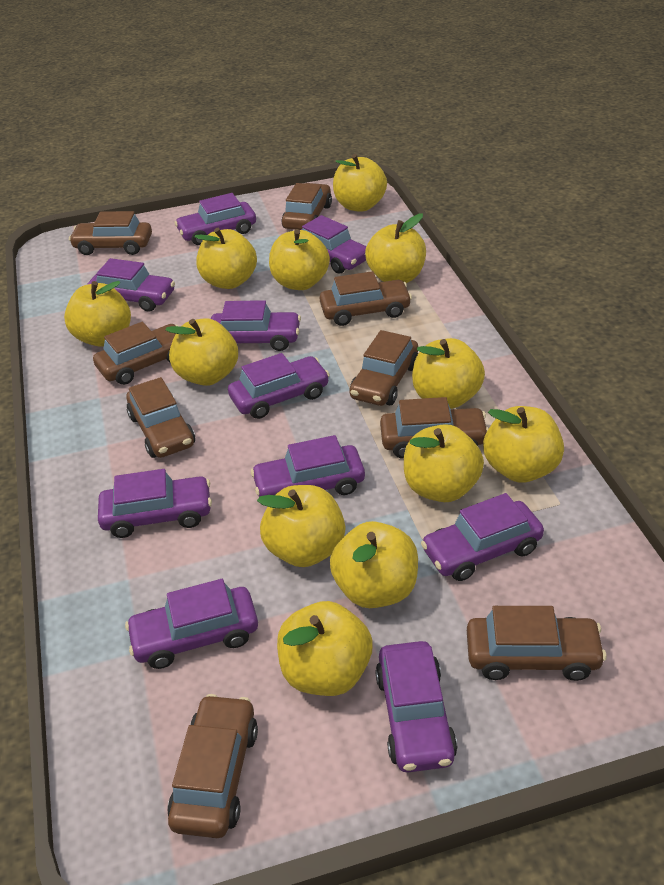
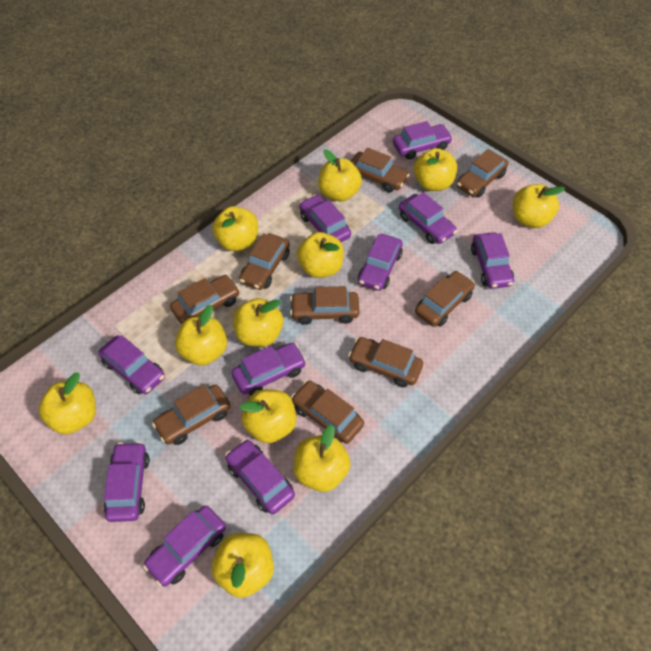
yellow apple: [64,281,131,347] [165,318,238,386] [194,228,257,289] [257,485,345,567] [269,229,330,290] [277,601,372,696] [330,521,418,608] [333,154,387,212] [365,213,426,283] [404,424,484,502] [412,338,485,409] [483,406,564,483] = 12 -> [38,372,96,434] [175,305,227,366] [212,206,258,251] [212,533,274,598] [233,298,283,347] [239,389,297,443] [293,425,351,492] [297,232,344,278] [318,150,362,202] [414,148,457,191] [513,184,565,228] = 11

